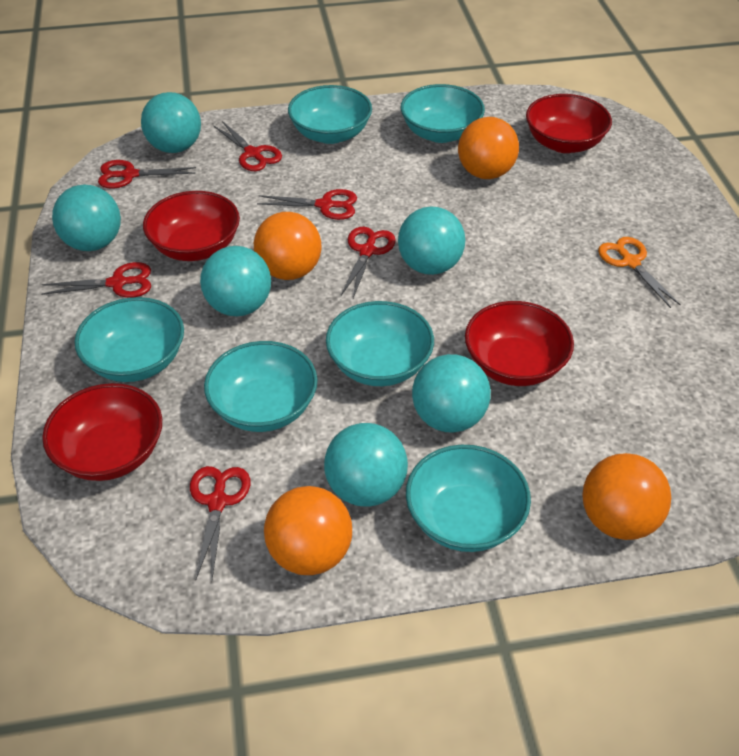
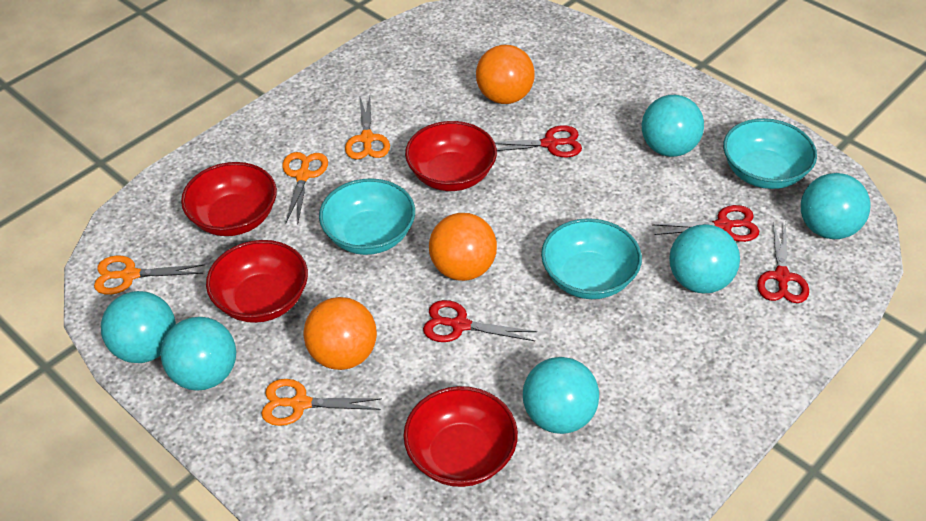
orange ball: [254,212,321,280] [264,486,352,575] [458,117,519,179] [582,453,671,540] = 4 -> [303,297,377,370] [429,213,497,281] [476,45,535,104] = 3
orange scissors: [598,237,681,308] = 1 -> [94,255,204,295] [261,379,382,426] [282,152,328,223] [345,96,390,160] = 4
red scissors: [41,262,151,298] [98,160,196,189] [190,466,250,579] [214,121,282,171] [257,189,357,220] [341,227,396,298] = 6 -> [423,300,537,342] [495,125,582,157] [652,205,759,242] [757,222,809,303] = 4
turquoise bowl: [74,297,184,382] [204,341,318,432] [288,85,372,144] [326,301,434,386] [401,84,485,143] [406,445,531,552] = 6 -> [319,178,415,255] [541,218,642,299] [723,118,817,189] = 3

